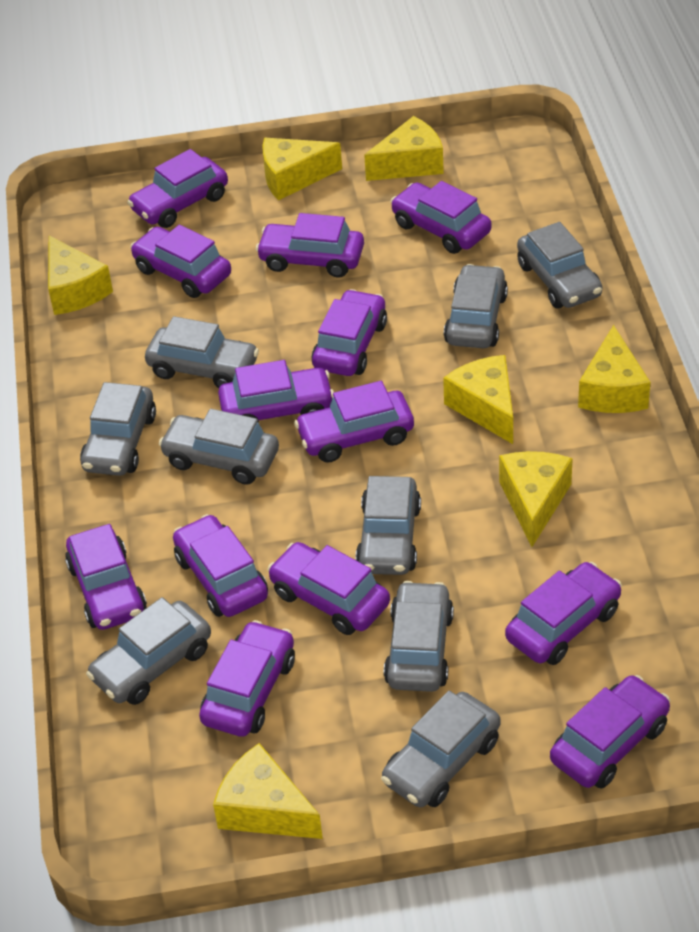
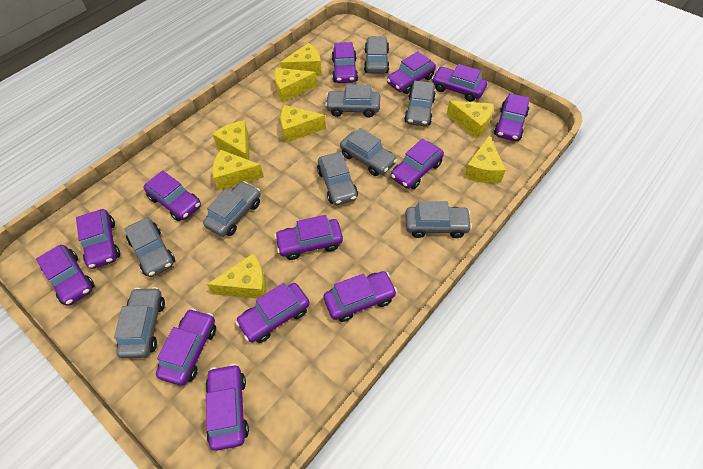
yellow cheese: [48,236,113,315] [213,743,323,839] [262,138,342,200] [364,116,444,181] [443,355,513,444] [499,451,573,547] [578,325,650,413] = 7 -> [207,253,266,299] [212,120,249,160] [213,150,264,190] [275,68,317,102] [280,43,322,75] [281,105,326,143] [447,101,494,139] [464,135,506,183] = 8

